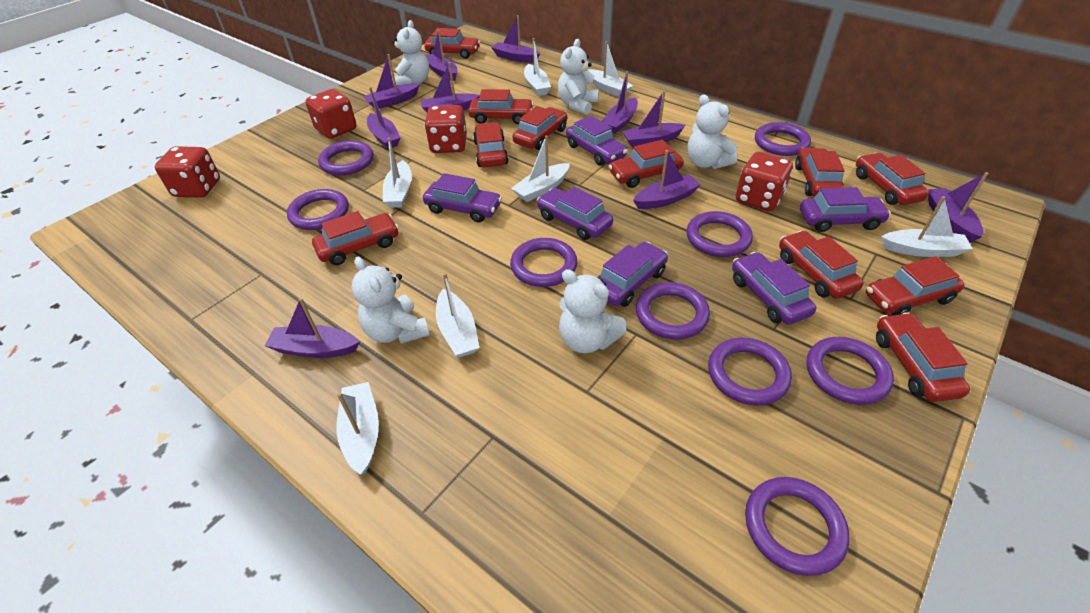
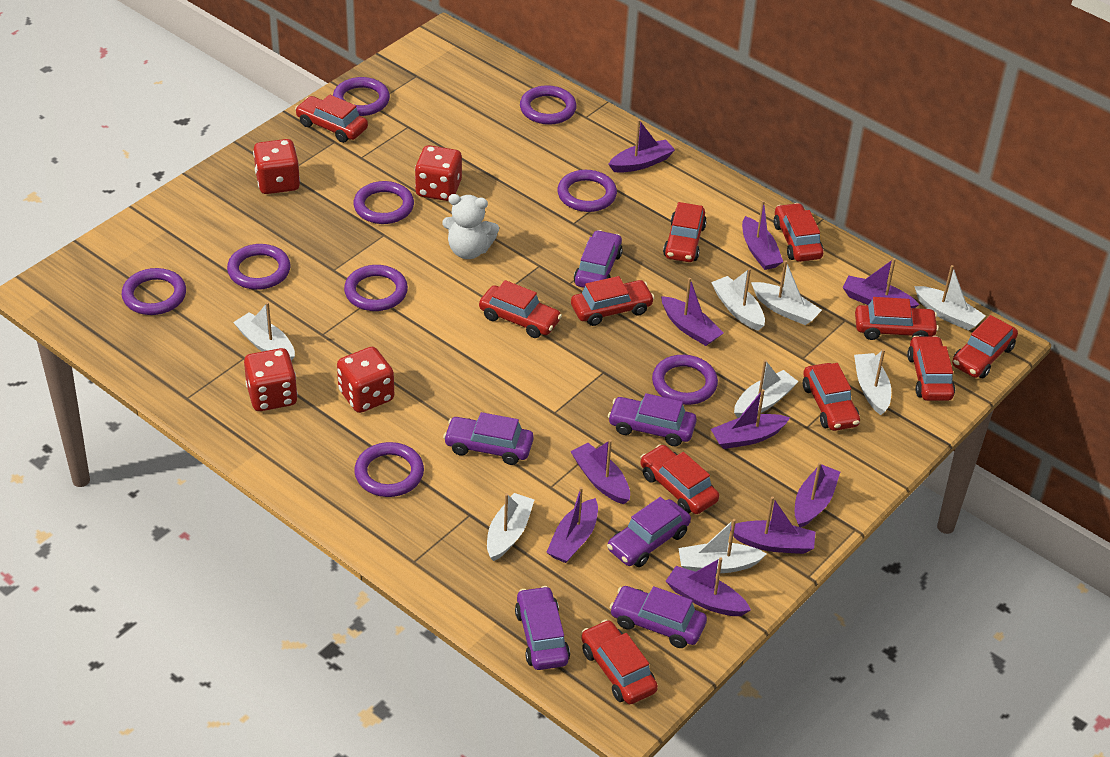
white boat: [336,382,379,475] [383,138,412,208] [436,273,479,357] [511,135,570,202] [524,38,551,96] [588,41,633,97] [881,196,973,257] = 7 -> [233,302,295,361] [487,493,534,561] [678,519,766,573] [711,268,765,331] [734,360,799,418] [751,260,822,325] [854,349,891,415] [914,265,986,331] = 8
white teddy bear: [352,257,430,344] [392,20,429,85] [558,39,599,115] [559,269,627,353] [688,94,738,169] = 5 -> [442,194,499,259] = 1

